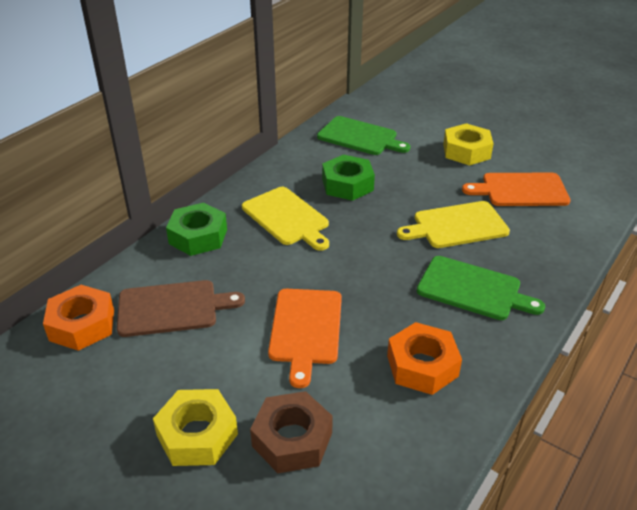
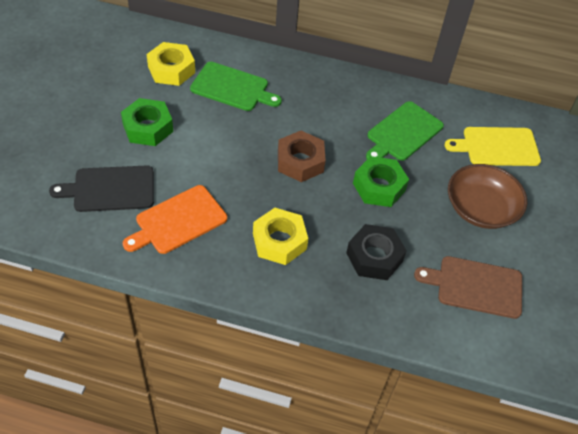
black cutting board: none = 0 -> [49,165,154,212] = 1
black nut: none = 0 -> [346,224,407,280] = 1
brown bowl: none = 0 -> [448,164,527,229] = 1
orange cutting board: [268,289,342,388] [462,173,571,206] = 2 -> [123,185,227,254] = 1
orange nut: [43,285,114,351] [387,322,462,395] = 2 -> none = 0
yellow cutting board: [242,187,329,251] [397,201,510,248] = 2 -> [445,127,541,166] = 1

